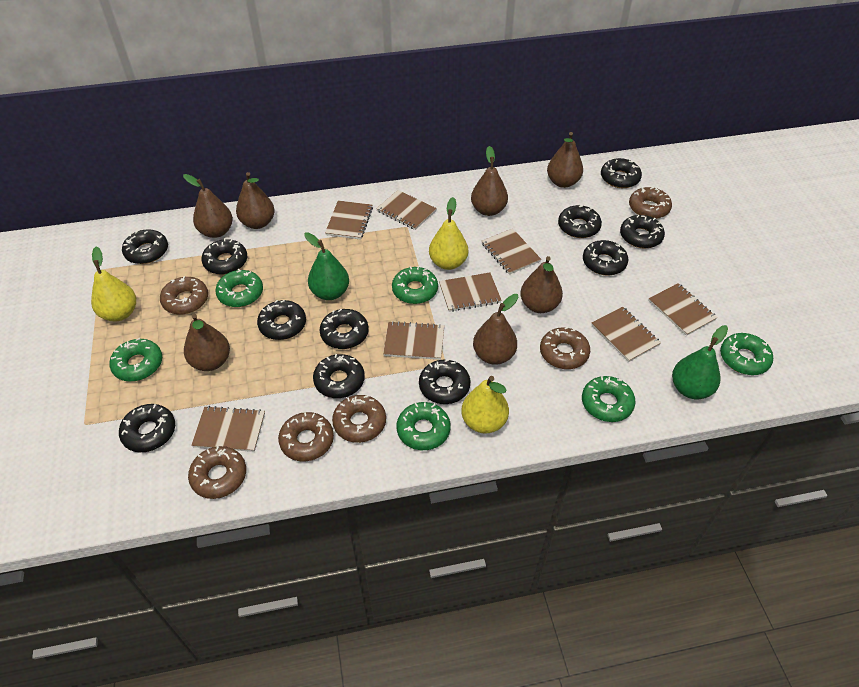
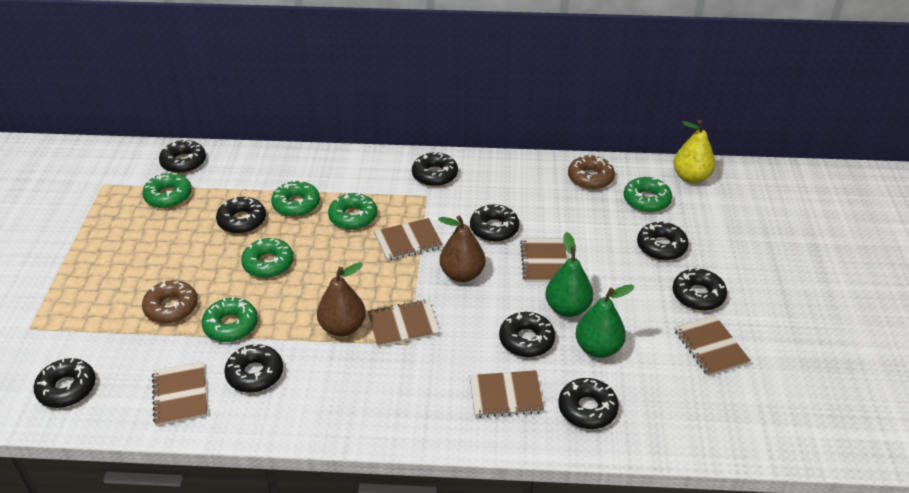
black donut: [119,404,175,452] [122,229,168,264] [201,238,247,275] [257,300,306,340] [313,354,365,398] [320,309,369,349] [419,359,470,404] [558,204,602,238] [583,240,628,275] [601,158,642,188] [620,215,665,248] = 11 -> [34,358,96,408] [159,140,206,173] [216,197,266,234] [224,343,283,393] [412,152,458,187] [470,204,519,242] [499,312,555,357] [558,378,619,429] [637,220,689,260] [672,268,727,311] = 10
brown donut: [160,276,208,315] [188,446,246,499] [278,412,334,462] [332,395,386,443] [540,327,590,369] [629,187,672,219] = 6 -> [142,280,198,323] [568,154,615,190] = 2
brown notebook: [191,406,265,452] [325,201,373,240] [376,190,437,230] [383,321,444,360] [439,273,502,312] [482,229,541,275] [592,307,661,362] [648,283,718,336] = 8 -> [152,362,208,426] [368,299,440,347] [374,218,443,261] [470,370,544,418] [520,238,567,282] [674,315,751,376] = 6
brown pear: [183,174,233,238] [184,314,230,371] [236,172,275,229] [471,146,508,216] [473,294,519,365] [520,256,563,313] [547,132,583,188] = 7 -> [317,262,366,336] [438,215,485,282] = 2
yellow pear: [91,247,136,322] [429,197,468,270] [461,376,509,434] = 3 -> [673,120,716,183] = 1

